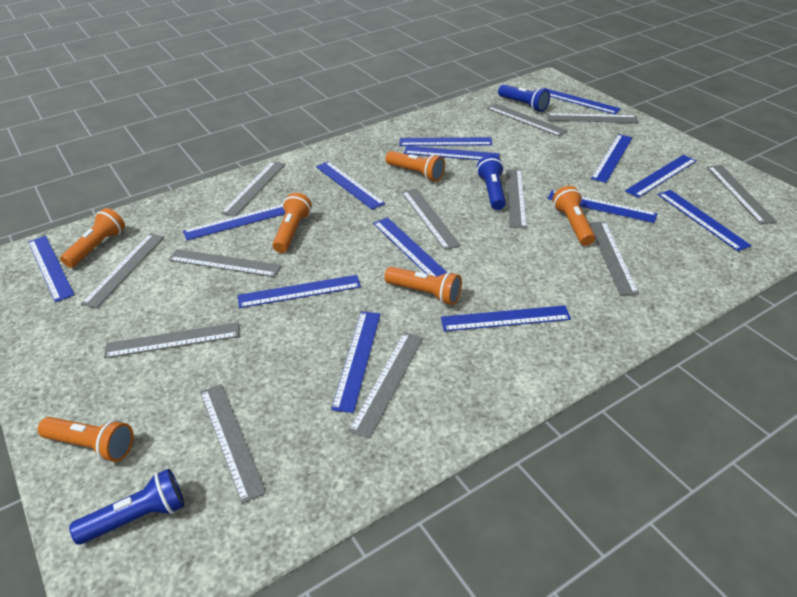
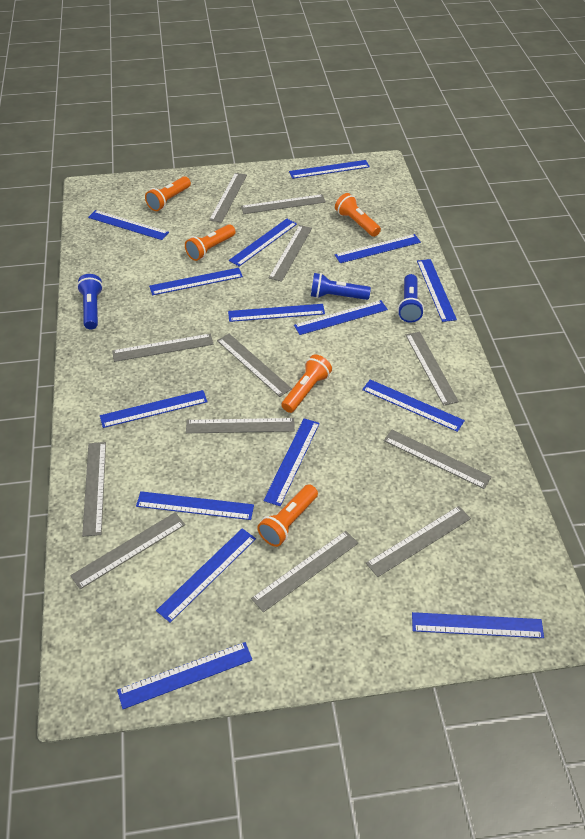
blue ruler: [28,236,75,302] [183,204,285,240] [238,275,361,308] [316,161,385,210] [331,311,380,413] [373,217,448,277] [399,137,492,146] [404,146,500,160] [441,305,571,331] [544,88,621,114] [547,190,657,223] [591,134,633,183] [625,155,697,198] [658,190,752,251] = 14 -> [88,210,169,240] [100,390,208,428] [117,642,253,709] [136,491,254,520] [149,268,243,295] [156,528,256,623] [228,304,325,322] [229,219,297,266] [263,419,320,506] [289,160,370,179] [294,300,388,335] [335,234,421,263] [362,379,465,432] [412,612,544,638] [417,259,457,322] = 15
orange flashlight: [38,417,134,462] [60,208,125,268] [272,193,312,253] [384,267,462,305] [385,151,445,182] [553,186,595,246] = 6 -> [145,176,191,211] [185,224,236,261] [257,485,318,547] [282,354,332,413] [335,193,381,237] = 5

